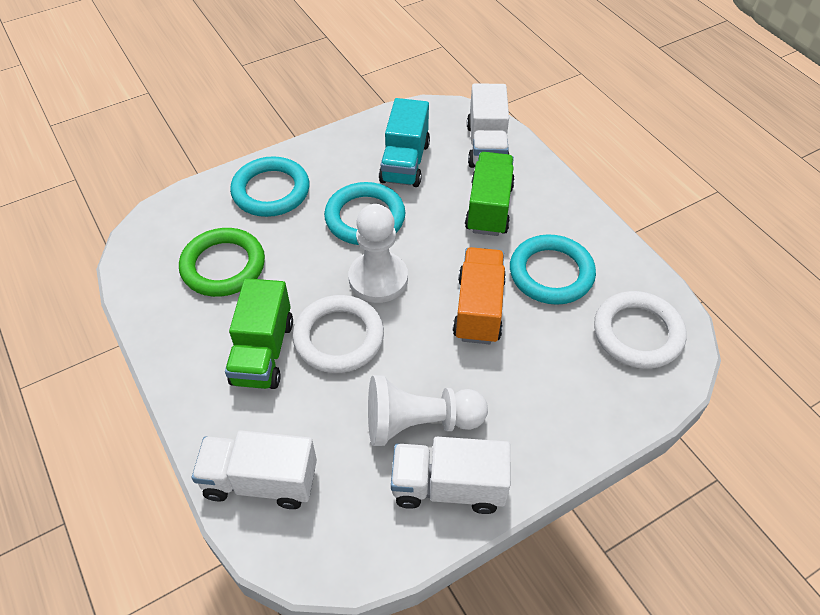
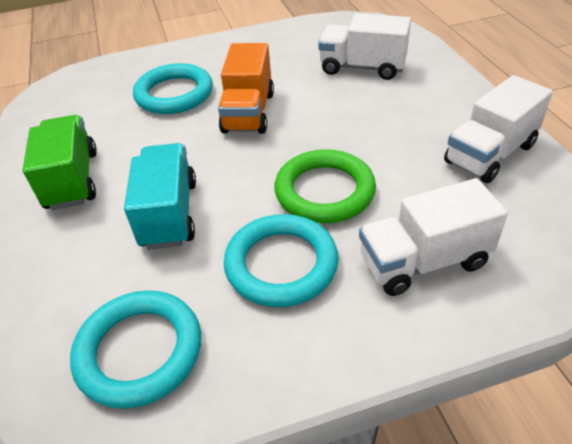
green truck: [225,278,293,389] [465,152,515,236] = 2 -> [23,115,97,210] = 1
white pawn: [349,204,408,303] [368,375,488,446] = 2 -> none = 0
white ring: [293,295,384,373] [594,291,687,369] = 2 -> none = 0

